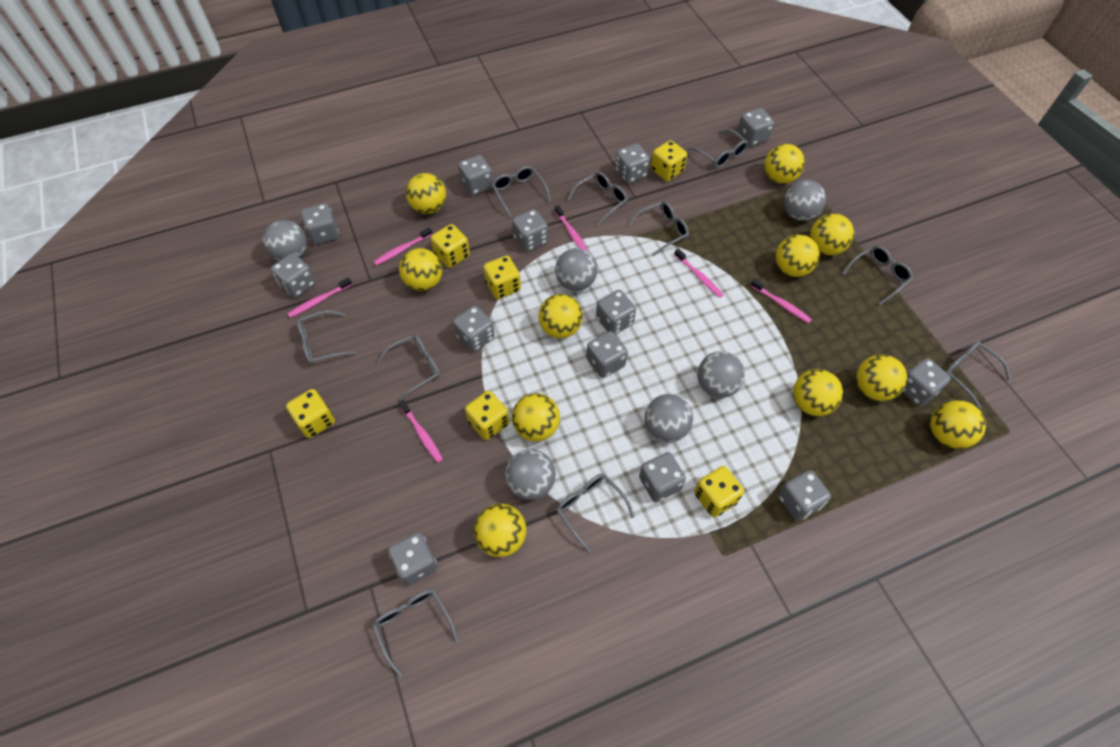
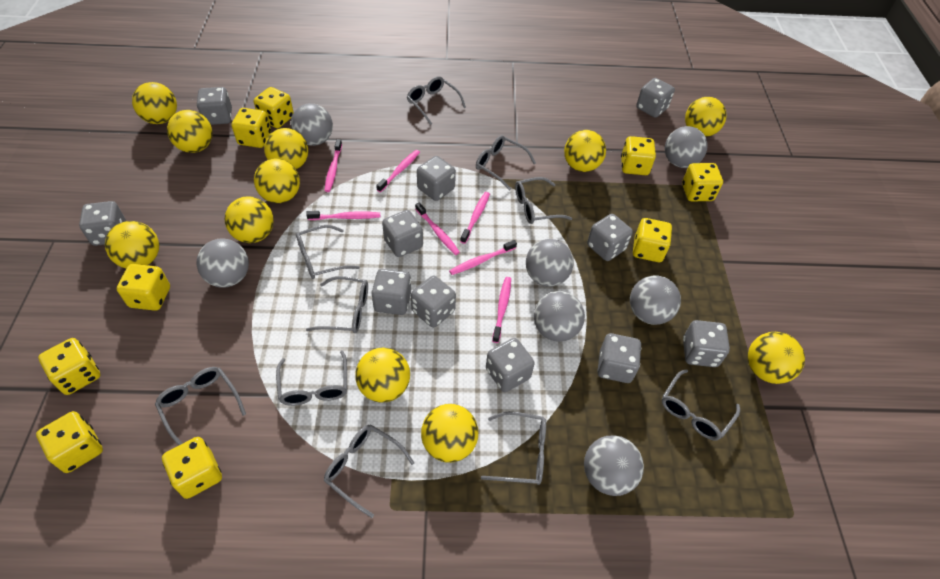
grey ball: [262,220,307,261] [505,449,556,500] [555,248,598,291] [644,394,693,442] [698,351,745,398] [784,180,826,221] = 6 -> [196,239,249,288] [291,103,333,146] [526,239,574,287] [534,291,585,342] [584,435,644,496] [630,275,681,325] [665,126,708,168] = 7
grey dice: [271,253,316,298] [301,203,339,245] [388,532,438,585] [453,306,495,352] [458,155,493,196] [512,209,548,252] [586,331,628,378] [596,290,636,334] [615,143,650,184] [639,452,686,502] [737,108,774,147] [778,470,831,521] [902,358,951,406] = 13 -> [79,201,126,246] [197,87,232,125] [371,269,411,315] [382,210,423,257] [411,276,456,328] [417,156,456,201] [486,338,535,392] [587,214,633,261] [597,333,641,383] [636,78,675,118] [683,320,730,367] = 11
pink toothbrush: [288,278,352,318] [374,227,433,265] [399,400,443,463] [555,205,588,251] [674,248,723,298] [751,279,812,323] = 6 -> [306,211,380,220] [324,139,342,192] [376,150,420,192] [415,202,460,255] [449,240,517,275] [460,192,490,244] [492,277,511,343] = 7
yellow dice: [286,389,335,438] [431,224,470,268] [465,391,509,440] [483,256,521,299] [651,140,687,181] [694,466,744,517] = 6 -> [36,411,103,473] [38,338,100,395] [117,264,170,311] [162,437,222,499] [231,108,271,148] [254,87,294,128] [621,136,656,175] [633,218,672,262] [682,163,723,201] = 9

